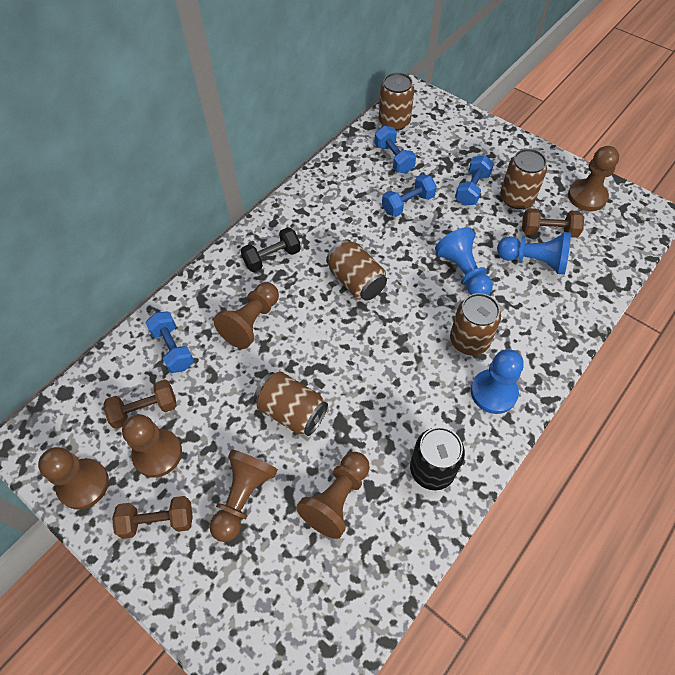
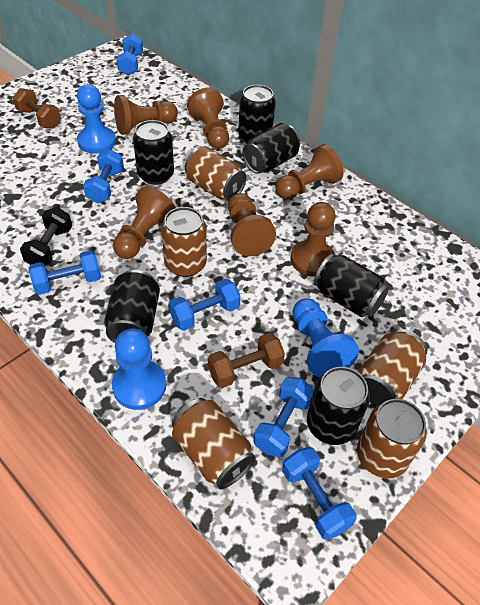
black can: [410,427,465,490] = 1 -> [104,270,160,343] [133,120,174,185] [238,85,276,143] [243,123,300,174] [307,367,370,445] [314,253,389,317] = 6
blue dumbbell: [146,311,194,373] [374,126,416,173] [382,174,437,217] [455,155,494,206] = 4 -> [29,250,101,295] [83,149,124,203] [117,34,143,75] [169,279,241,331] [254,377,314,457] [282,447,357,540] = 6
brown dumbbell: [104,379,177,429] [112,496,193,539] [522,208,584,238] = 3 -> [13,88,61,129] [208,333,285,388] = 2

